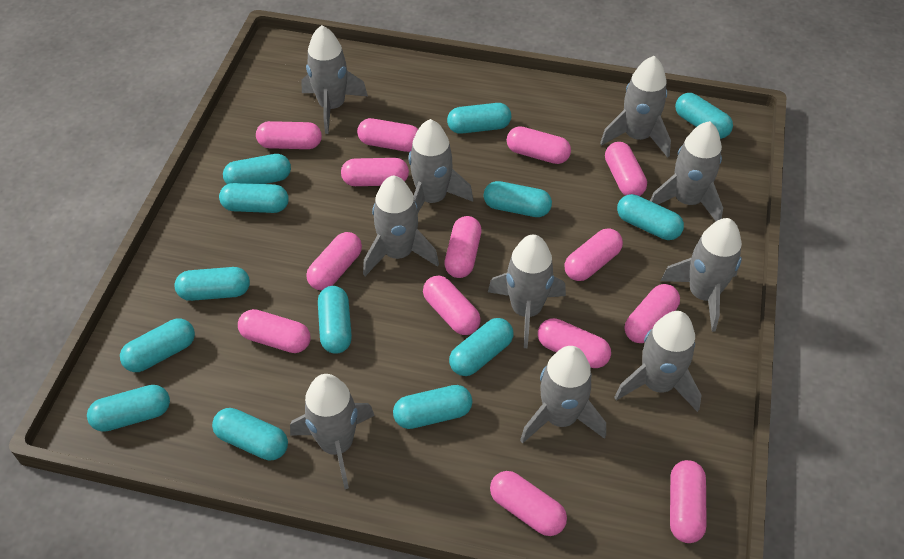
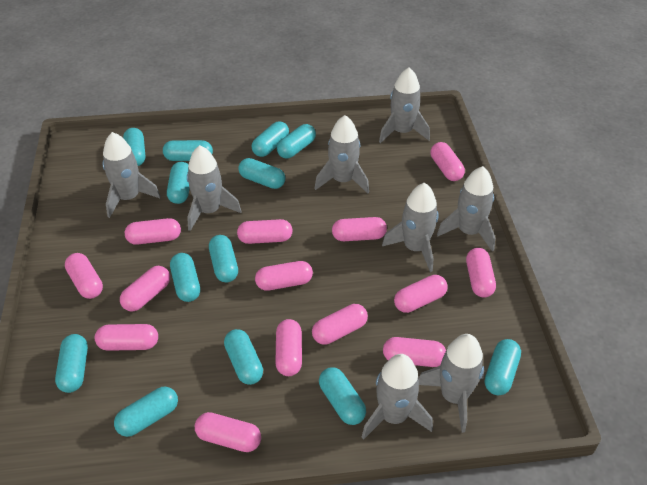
grey rocket: [290,374,375,489] [301,25,368,134] [363,175,439,276] [409,119,473,212] [488,234,566,348] [520,346,606,444] [600,56,671,158] [614,311,702,412] [650,121,723,221] [661,218,742,332] = 10 -> [102,132,161,218] [187,145,242,231] [315,115,369,194] [362,354,433,440] [379,67,430,143] [382,183,439,272] [418,334,485,433] [437,166,495,252] = 8

